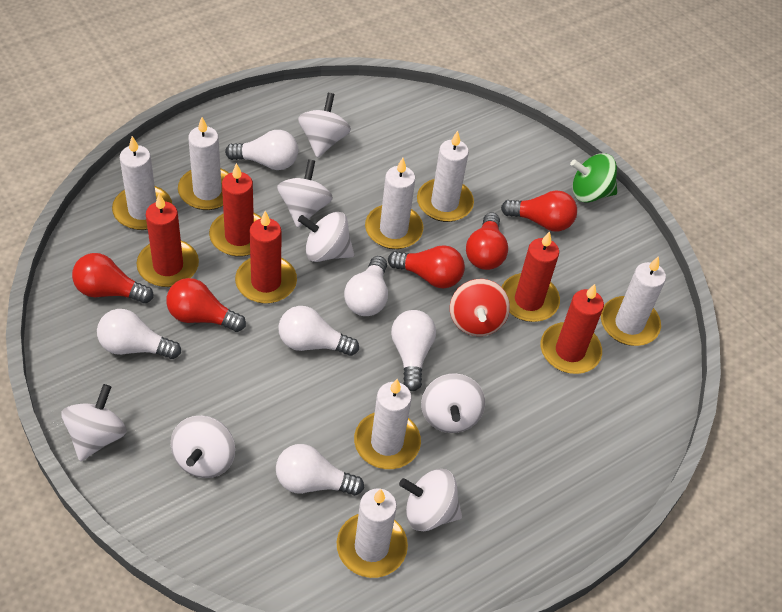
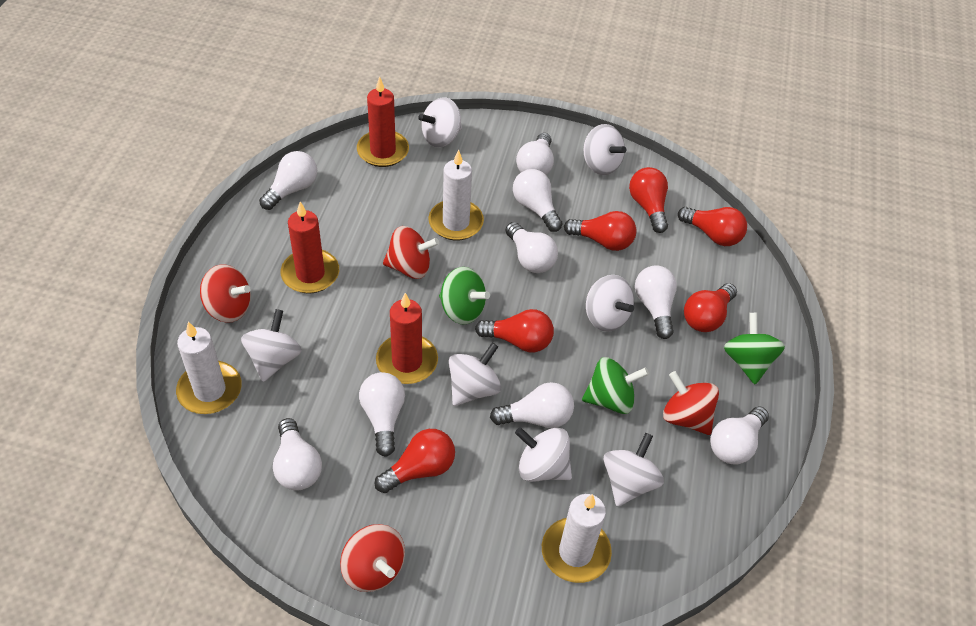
green spinning top: [570,153,617,202] = 1 -> [439,267,490,325] [582,357,649,414] [724,313,785,384] = 3
red candle: [137,194,199,287] [209,163,262,257] [235,211,297,304] [502,231,560,322] [541,284,604,374] = 5 -> [281,202,339,294] [357,77,409,167] [376,293,438,384] = 3
red light bulb: [72,253,154,304] [166,278,246,332] [388,245,465,288] [466,212,508,270] [501,190,577,231] = 5 -> [375,429,455,493] [475,309,554,352] [564,211,636,251] [629,167,668,233] [678,207,747,246] [684,283,737,332] = 6
red spinning top: [450,279,510,336] = 1 -> [200,265,251,323] [340,524,405,592] [383,226,439,279] [663,371,719,435] = 4
white candle: [112,136,172,230] [178,117,229,210] [337,488,408,578] [354,379,421,469] [365,158,424,249] [417,131,474,222] [601,256,666,346] = 7 -> [176,322,242,414] [428,150,484,241] [542,494,612,583] = 3
white light bulb: [97,309,181,359] [225,130,298,170] [276,444,364,496] [278,306,359,356] [344,256,388,316] [391,310,436,391] = 6 -> [259,151,317,210] [273,418,322,490] [359,372,405,457] [490,382,574,428] [505,222,558,273] [513,169,563,232] [516,133,554,175] [635,265,677,339] [710,406,769,464] = 9

